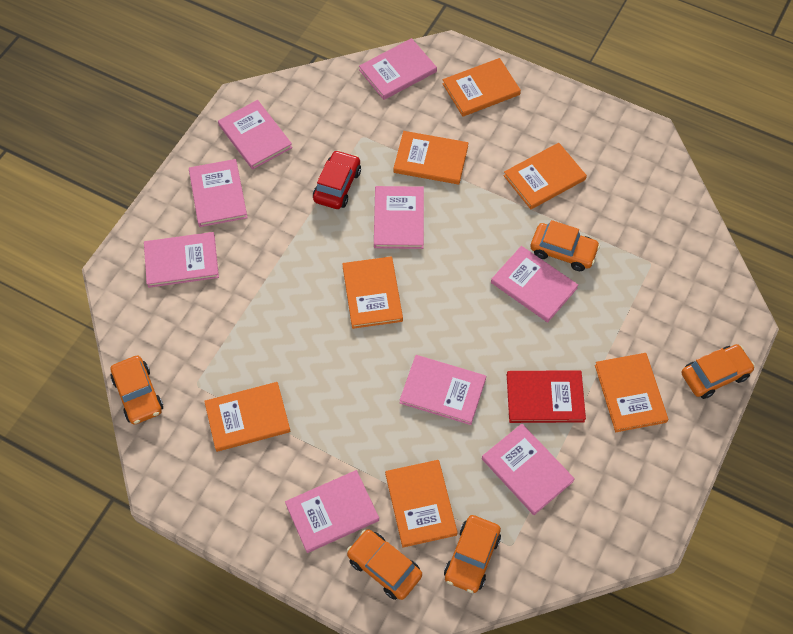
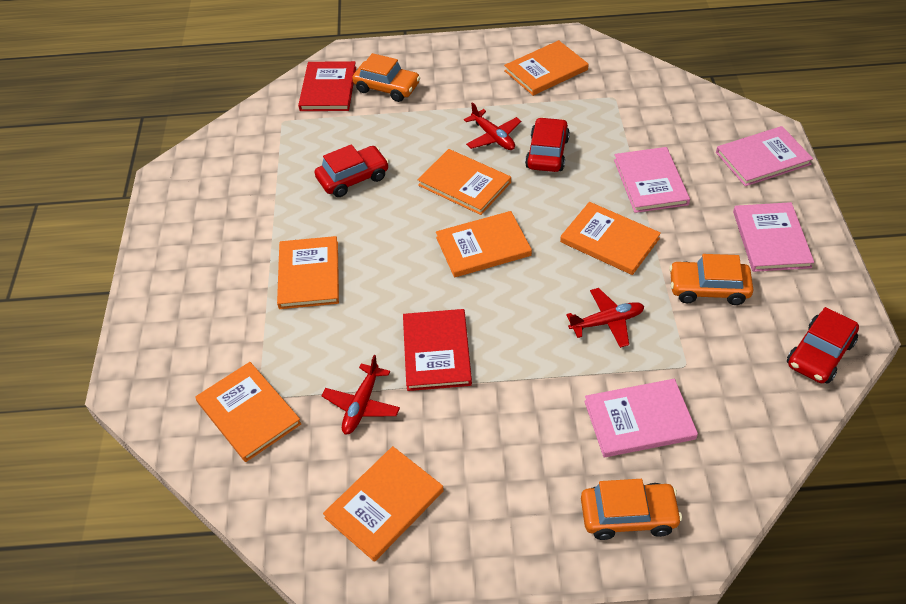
orange car: [111,355,163,425] [347,529,422,600] [444,515,501,593] [531,220,600,271] [682,344,755,399] = 5 -> [352,53,420,102] [581,479,682,540] [669,254,753,305] = 3
pink book: [144,232,219,288] [189,159,248,227] [218,100,293,170] [285,470,379,553] [359,38,437,100] [374,186,424,249] [400,355,486,425] [482,424,575,515] [491,246,578,322] = 9 -> [584,379,698,457] [614,147,690,213] [716,126,813,186] [733,202,814,272] = 4
red book: [507,370,586,423] = 1 -> [298,61,356,111] [403,309,472,391] = 2
red car: [313,150,361,209] = 1 -> [315,144,389,197] [525,117,570,172] [787,307,859,384] = 3
red plane: none = 0 -> [321,355,400,434] [464,102,521,150] [566,288,645,348] = 3

